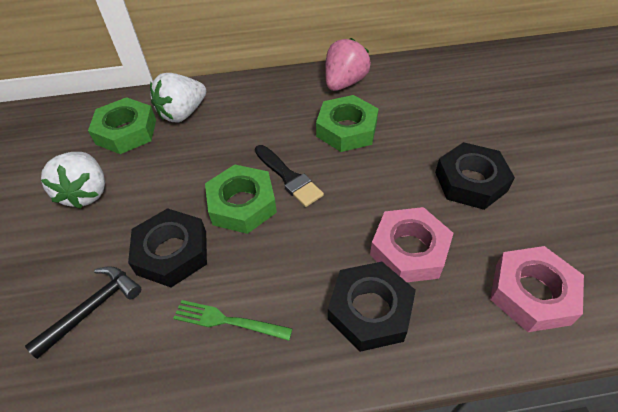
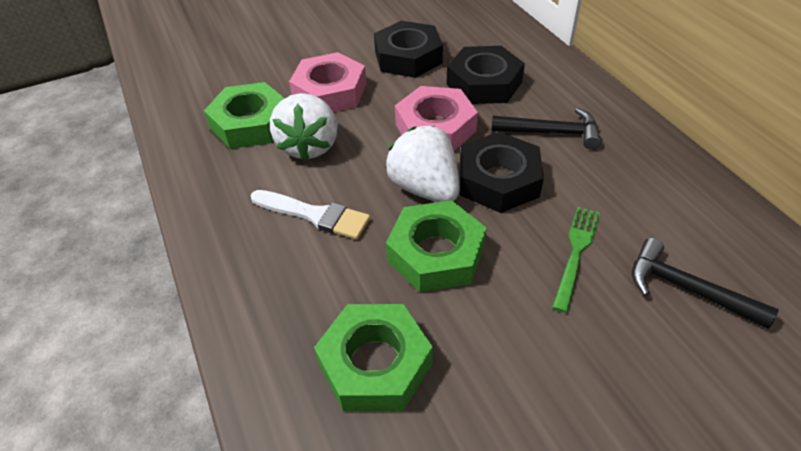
black brush: [255,145,324,207] = 1 -> none = 0
black hammer: [25,267,141,359] = 1 -> [492,108,601,149] [632,238,779,329] = 2
pink strawberry: [325,38,371,91] = 1 -> none = 0
white brush: none = 0 -> [251,190,370,240] = 1

